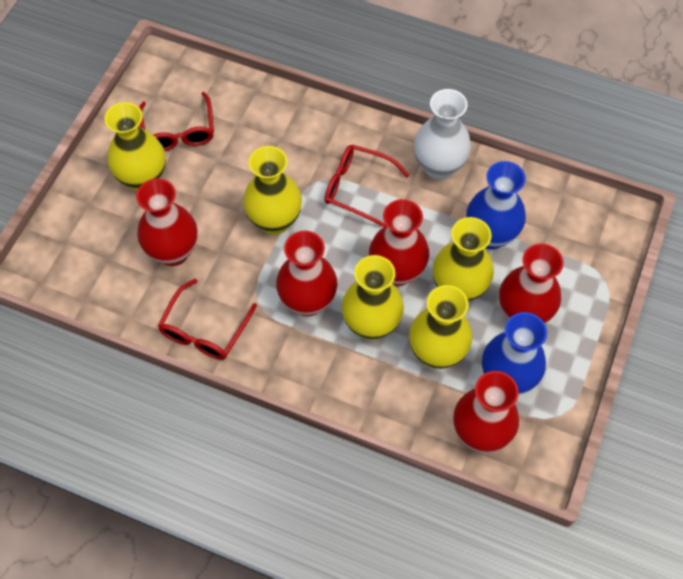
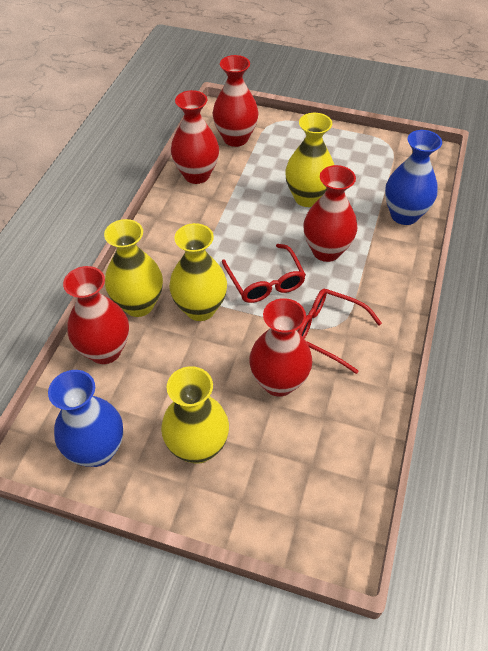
red glasses: [139,92,214,151] [158,279,257,360] [324,144,409,227] = 3 -> [222,244,306,303] [298,289,382,374] = 2
white vase: [414,89,471,180] = 1 -> none = 0
yellow vase: [104,102,166,191] [243,146,302,235] [342,255,404,340] [409,285,472,369] [433,217,494,301] = 5 -> [104,219,163,317] [161,366,229,464] [169,223,227,321] [285,113,334,207] = 4

